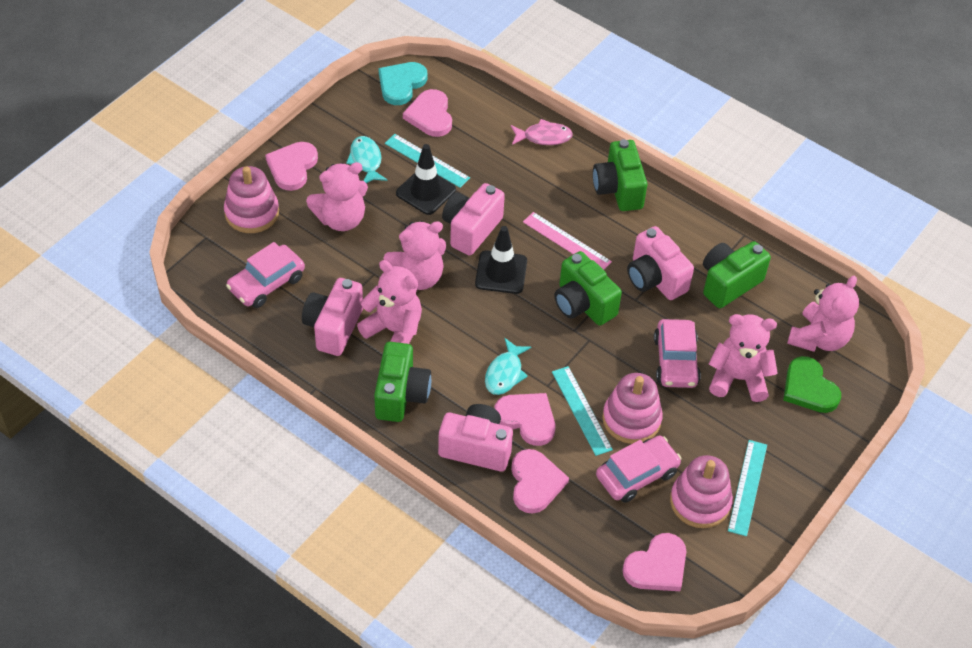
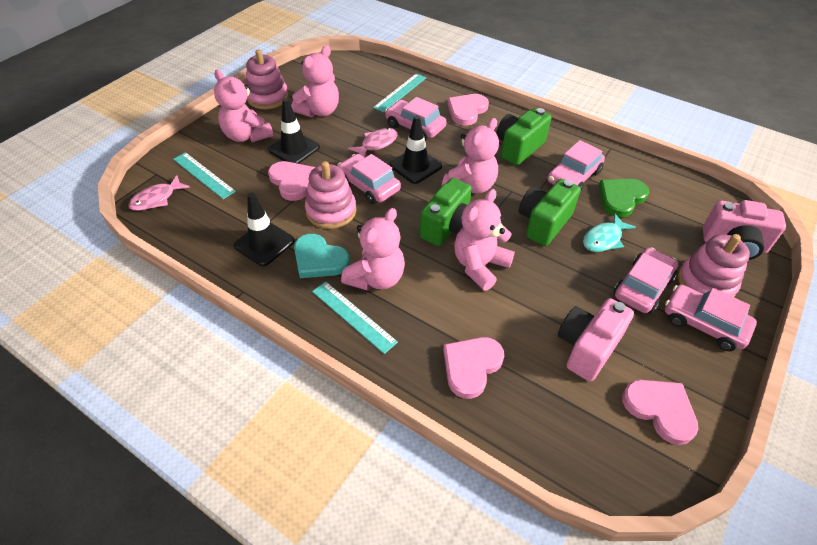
black traffic cone: [396,144,456,215] [475,226,527,294] = 2 -> [234,192,295,266] [268,98,320,164] [389,115,442,184] = 3
green camera: [374,342,431,422] [554,251,622,326] [593,139,647,211] [703,241,771,308] = 4 -> [420,178,472,246] [496,108,551,165] [519,179,581,246] = 3
pink camera: [302,278,363,356] [438,404,513,472] [442,183,505,256] [627,226,694,300] = 4 -> [558,298,634,382] [703,200,786,260] = 2
pink car: [226,242,305,308] [596,436,681,503] [654,319,701,388] = 3 -> [337,154,401,204] [385,97,447,141] [547,140,605,192] [613,248,678,314] [665,284,757,351] = 5
pink fish: [511,119,573,145] = 1 -> [128,175,190,211] [348,128,398,157] = 2
pink heart: [265,142,318,191] [403,89,452,137] [494,393,555,446] [511,449,569,514] [623,533,686,591] = 5 -> [268,161,315,201] [443,337,504,399] [447,94,489,126] [622,380,698,445] = 4
pink ruler: [523,212,612,270] = 1 -> none = 0
turquoise fish: [346,136,388,183] [485,338,531,395] = 2 -> [583,214,636,252] = 1

